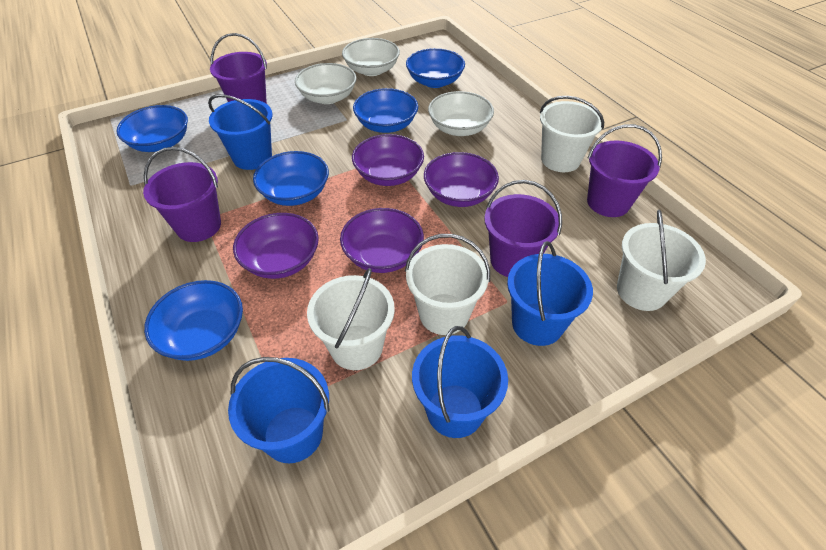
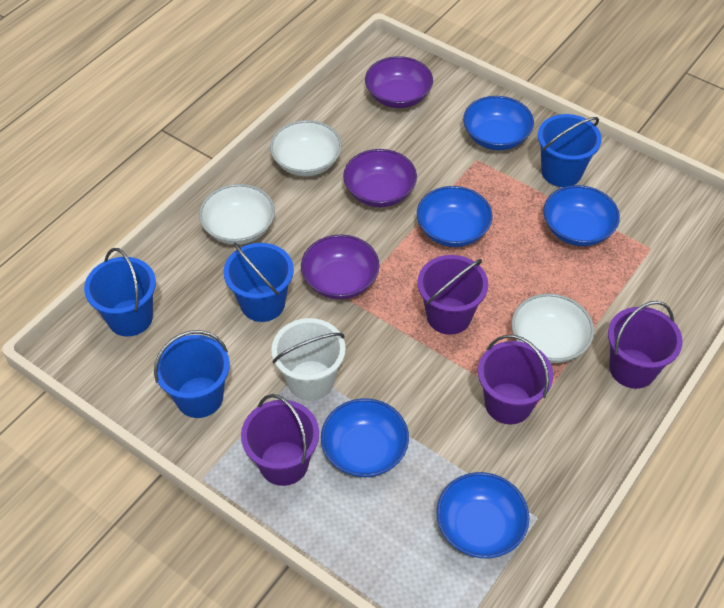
purple bowl: [233,213,319,279] [340,208,424,273] [352,134,424,186] [424,152,499,207] = 4 -> [301,235,380,300] [343,149,417,207] [365,56,433,108] = 3
white bucket: [307,268,395,370] [405,234,490,335] [540,96,604,172] [617,210,706,311] = 4 -> [272,318,346,401] = 1

